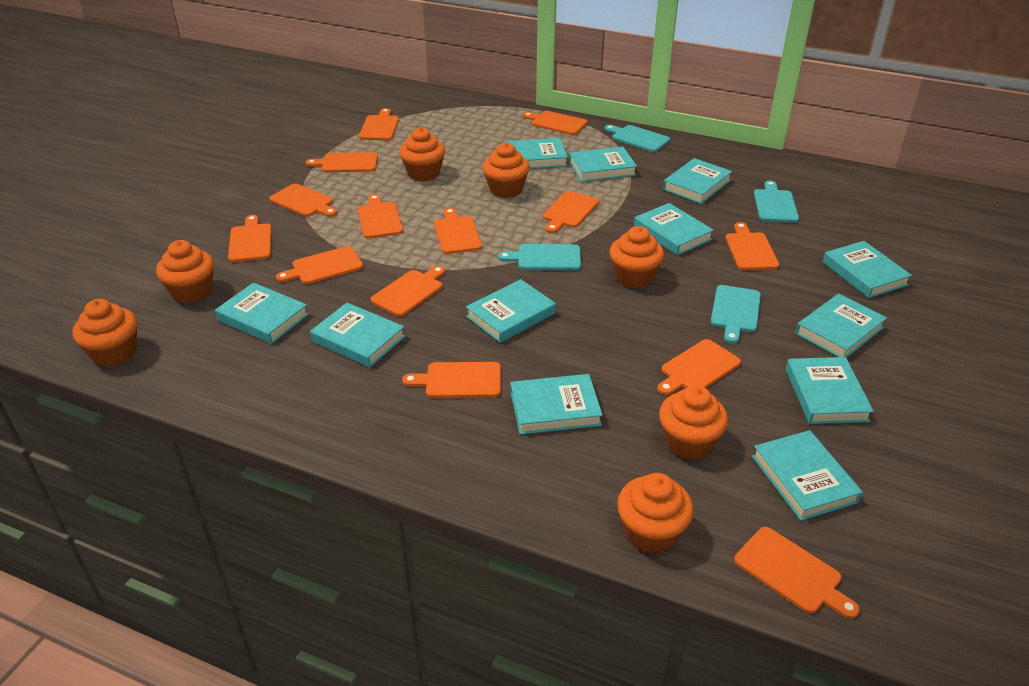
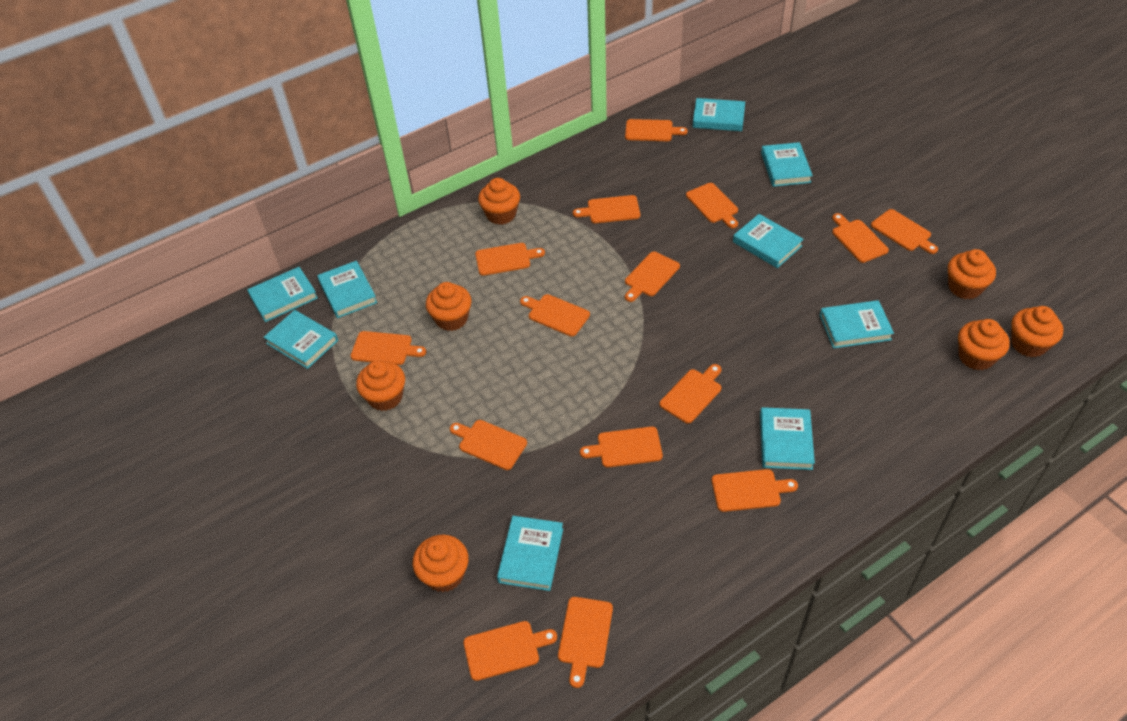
orange cutting board: [228,215,272,262] [269,184,337,217] [276,246,363,284] [306,152,378,172] [358,194,403,238] [359,108,399,140] [370,266,445,317] [402,362,501,398] [434,208,482,254] [522,111,587,135] [543,191,599,233] [657,339,741,395] [725,222,779,270] [734,527,860,619] = 14 -> [351,331,426,365] [450,420,527,470] [463,621,557,681] [475,243,545,276] [520,294,590,337] [558,597,613,688] [573,195,640,223] [580,427,663,467] [625,119,688,141] [625,251,680,302] [659,364,721,424] [686,183,738,228] [712,469,798,512] [832,213,889,263] [871,209,938,254] = 15
turquoise book: [215,283,309,344] [310,303,405,367] [466,279,556,343] [506,138,568,169] [510,374,603,435] [569,146,637,182] [634,203,714,255] [663,158,732,204] [752,430,863,521] [786,357,874,424] [795,294,887,358] [823,241,912,298] = 12 -> [247,267,318,322] [264,310,338,369] [317,261,377,318] [497,516,563,591] [692,98,745,131] [733,214,804,268] [760,407,815,470] [761,142,813,187] [820,300,894,348] = 9
turquoise cutting board: [498,244,581,270] [605,125,670,152] [711,285,761,344] [754,181,799,223] = 4 -> none = 0

